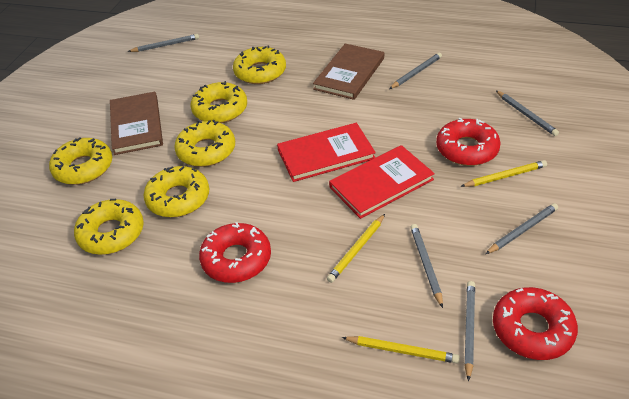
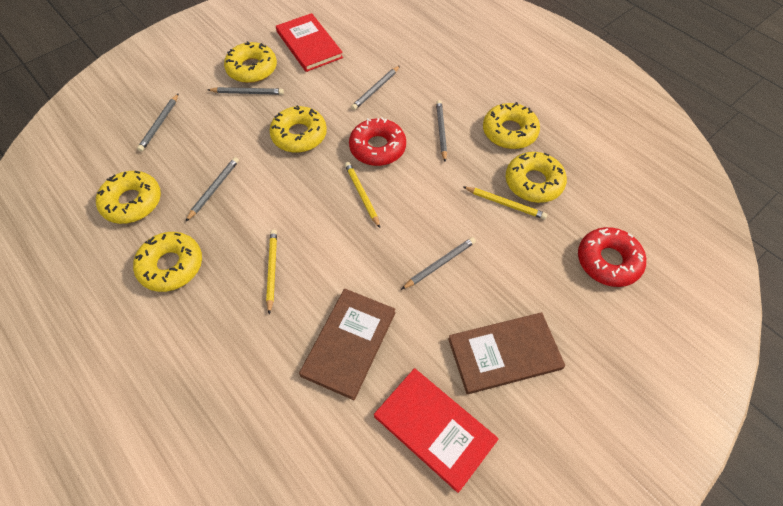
red donut: [199,222,271,283] [436,118,501,166] [493,287,578,360] = 3 -> [349,117,406,166] [578,227,646,287] = 2

